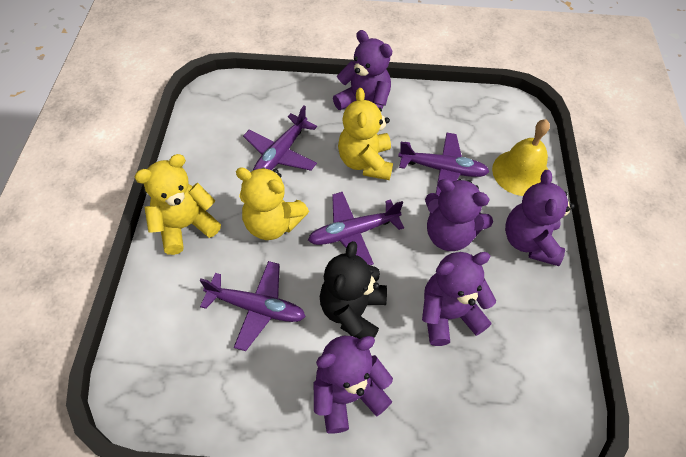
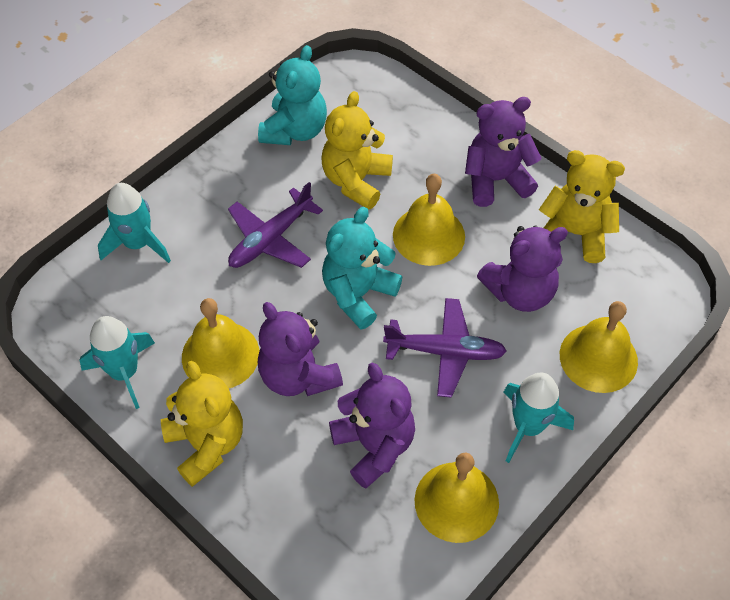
black teddy bear: [320,241,387,339] = 1 -> none = 0
purple plane: [200,261,306,351] [243,105,317,171] [308,192,404,265] [398,132,490,196] = 4 -> [228,182,323,268] [383,298,507,398] = 2
purple teddy bear: [314,336,393,434] [333,30,392,110] [422,252,496,346] [425,179,493,251] [505,170,575,266] = 5 -> [258,302,343,396] [329,363,415,489] [465,97,542,207] [477,225,568,312] = 4
turquoise rocket: none = 0 -> [80,316,155,409] [98,183,171,263] [503,373,574,463] = 3
turquoise teddy bear: none = 0 -> [258,45,327,145] [322,207,402,329] = 2
yellow bell: [492,119,550,196] = 1 -> [182,298,259,388] [393,174,465,266] [414,452,499,543] [560,301,638,393] = 4

